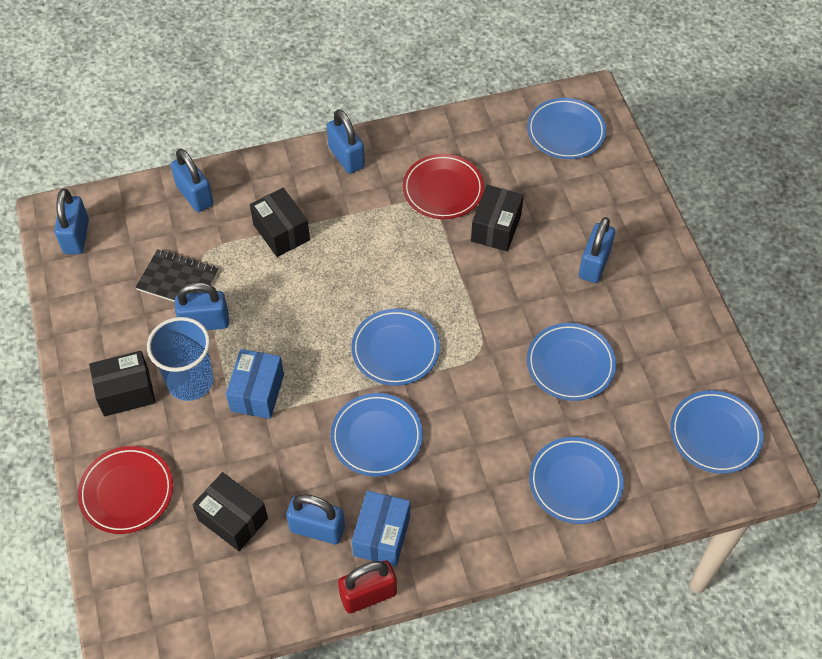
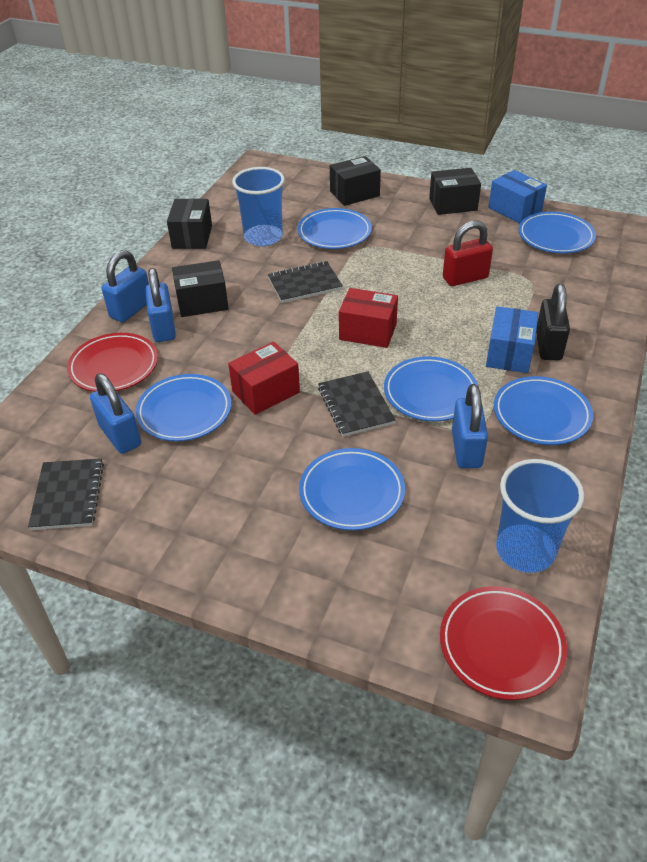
black notebook: [135,249,218,302] = 1 -> [28,458,104,530] [268,261,343,303] [318,372,395,437] = 3
black padlock: none = 0 -> [536,284,570,360] = 1
blue cup: [147,317,213,401] = 1 -> [232,167,285,246] [496,459,584,573] = 2
blue padlock: [54,189,89,254] [170,148,213,212] [175,282,229,330] [286,494,345,544] [327,109,365,174] [579,217,615,283] = 6 -> [90,373,141,454] [102,250,149,322] [145,268,176,342] [452,384,488,468] = 4
red box: none = 0 -> [228,342,300,415] [339,288,398,348] = 2

